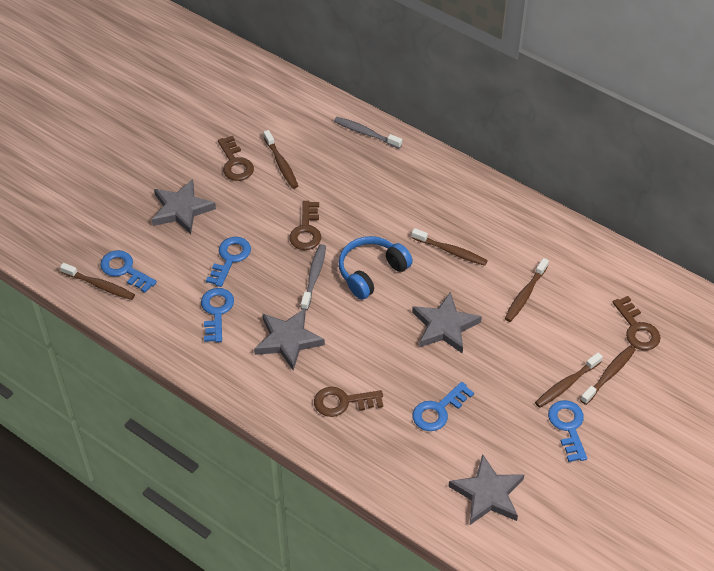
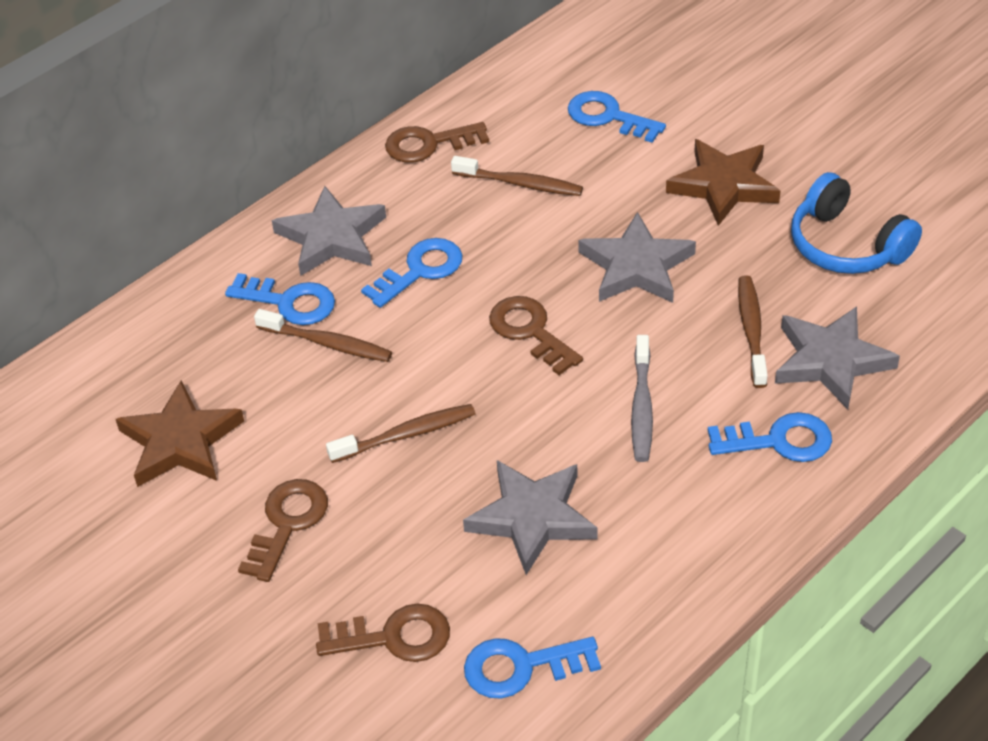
brown star: none = 0 -> [116,381,244,487] [666,139,780,226] = 2
brown toothbrush: [60,263,135,300] [263,130,298,189] [412,228,488,266] [504,258,549,322] [535,352,603,408] [580,345,636,405] = 6 -> [254,309,392,362] [326,404,475,463] [451,156,583,196] [738,275,768,388] = 4
grey toothbrush: [301,244,326,310] [334,117,402,149] = 2 -> [631,335,653,462] = 1

